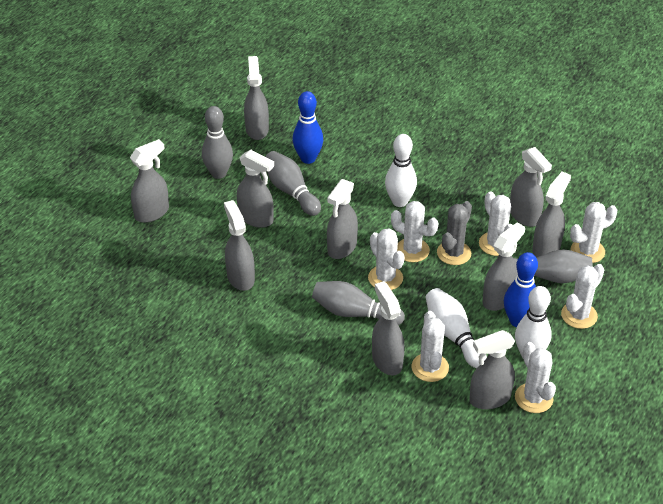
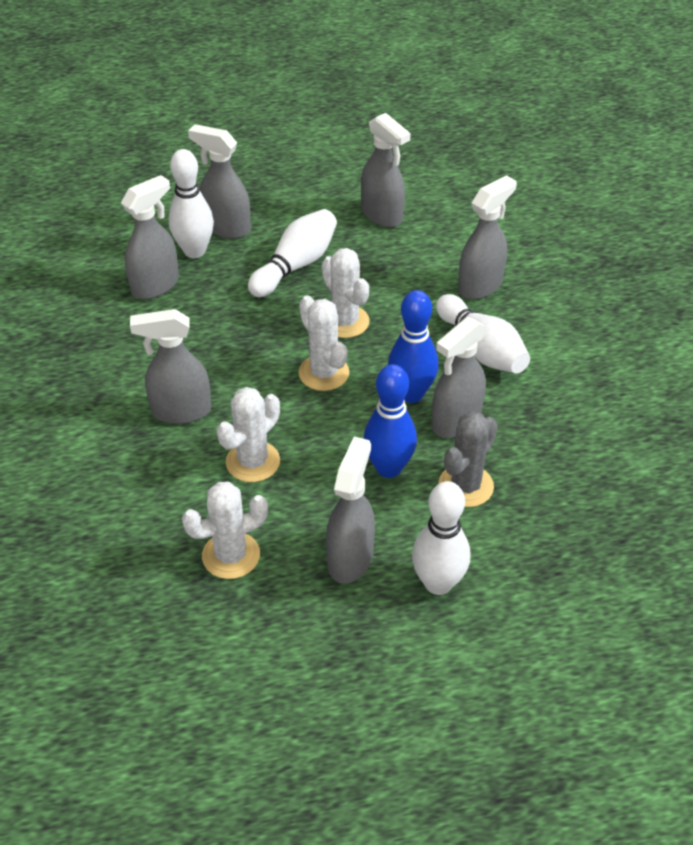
grey bowling pin: [202,106,233,179] [265,151,321,216] [312,281,405,325] [513,249,593,283] = 4 -> none = 0
grey spray bottle: [130,139,169,223] [224,200,255,291] [237,150,274,228] [244,56,269,140] [327,179,358,259] [372,281,405,375] [469,330,515,409] [483,222,525,311] [510,147,552,227] [532,172,571,257] = 10 -> [121,175,179,299] [130,309,211,424] [188,124,251,239] [326,437,375,584] [361,113,411,227] [432,317,486,438] [458,175,517,300] = 7
white bowling pin: [385,134,417,207] [426,288,487,368] [515,286,552,358] = 3 -> [169,149,214,258] [248,209,337,297] [412,481,470,595] [436,294,530,374] = 4
white cactus: [368,228,405,290] [391,201,438,262] [412,311,449,382] [479,191,513,256] [515,342,556,413] [561,264,604,329] [570,202,617,263] = 7 -> [182,481,268,579] [217,387,280,482] [298,295,349,391] [322,248,370,338] = 4

